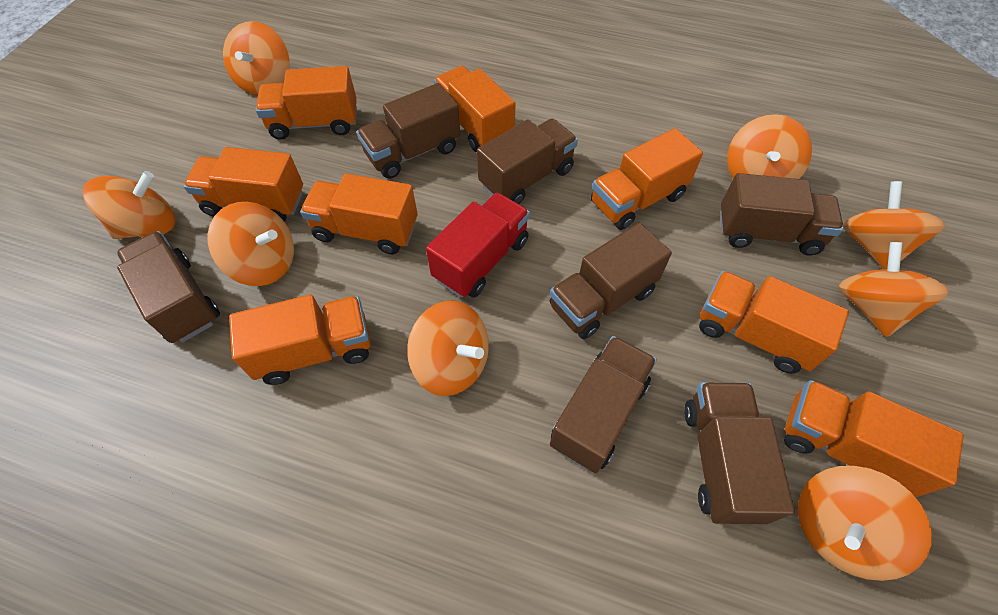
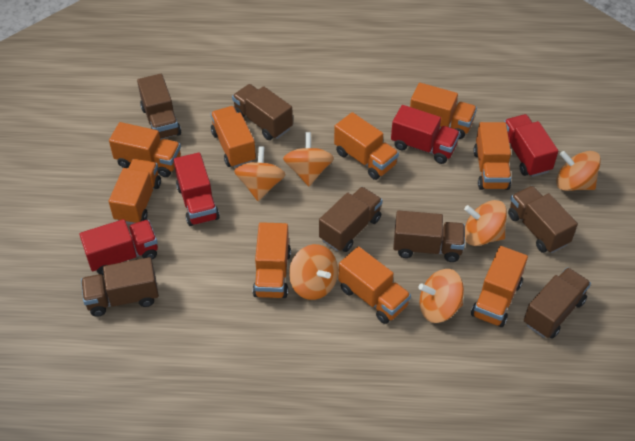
orange spinning top: [83,171,175,239] [208,202,294,286] [223,21,290,95] [407,301,489,396] [727,114,812,179] [798,466,932,581] [839,242,949,337] [843,181,945,270] = 8 -> [234,146,286,201] [283,132,334,186] [289,244,338,300] [418,269,464,323] [464,200,507,246] [556,151,601,191] = 6
orange truck: [183,147,303,222] [229,295,370,385] [256,66,357,140] [300,173,418,254] [434,66,516,152] [591,128,703,230] [699,271,849,374] [784,380,964,497] = 8 -> [109,122,181,177] [109,159,161,224] [210,106,256,168] [253,222,291,298] [334,112,399,180] [338,246,411,324] [410,83,477,139] [471,246,528,327] [473,122,511,190] = 9
red truck: [426,192,530,298] = 1 -> [79,219,158,275] [174,153,220,226] [391,105,460,164] [504,114,558,177] = 4

